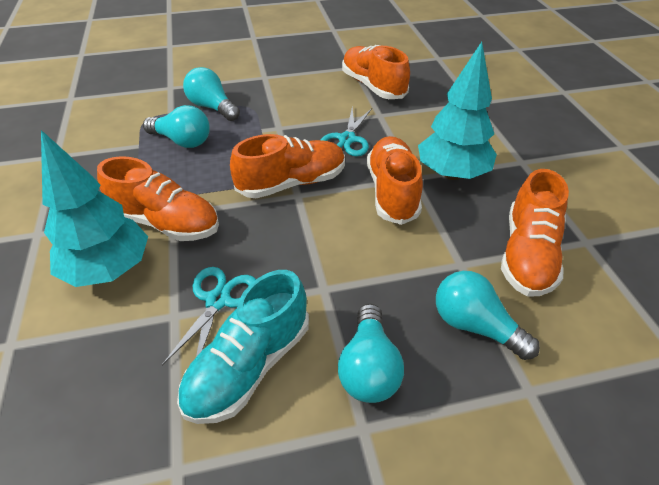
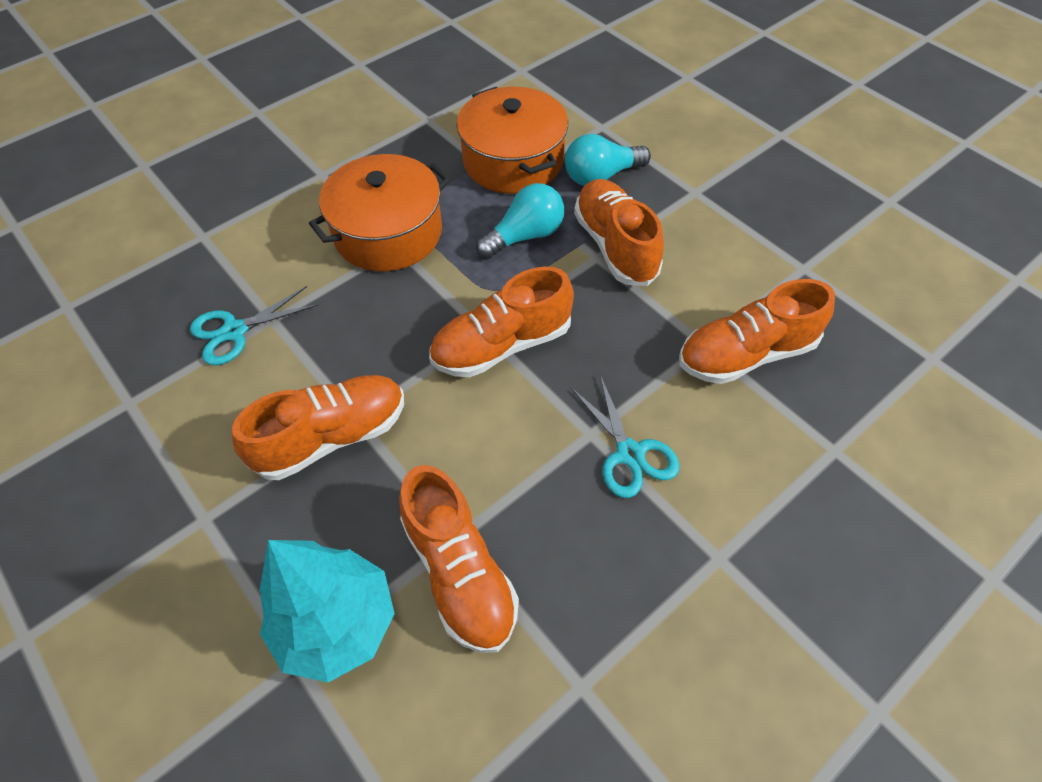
orange pot: none = 0 -> [309,154,450,271] [457,87,568,194] = 2
turquoise light bulb: [143,105,210,148] [183,67,240,121] [338,304,404,403] [436,271,540,360] = 4 -> [476,183,564,259] [565,134,651,186] = 2
turquoise shoe: [177,270,309,424] = 1 -> none = 0
turquoise tree: [41,130,148,287] [418,42,497,180] = 2 -> [259,540,395,683] = 1

